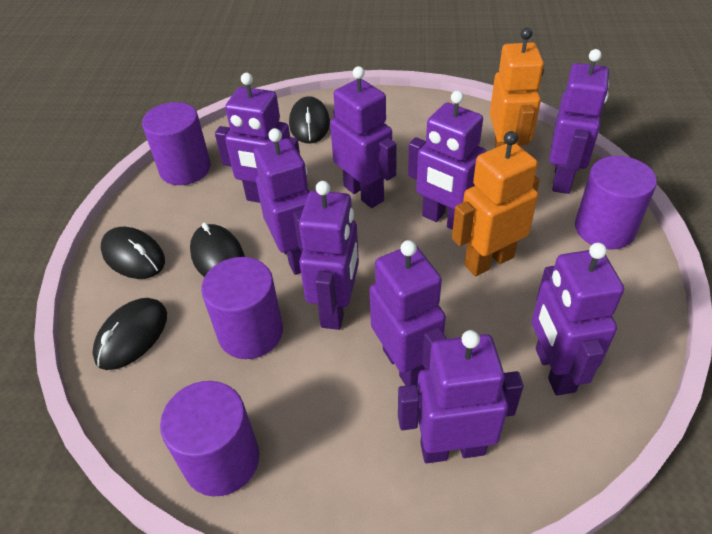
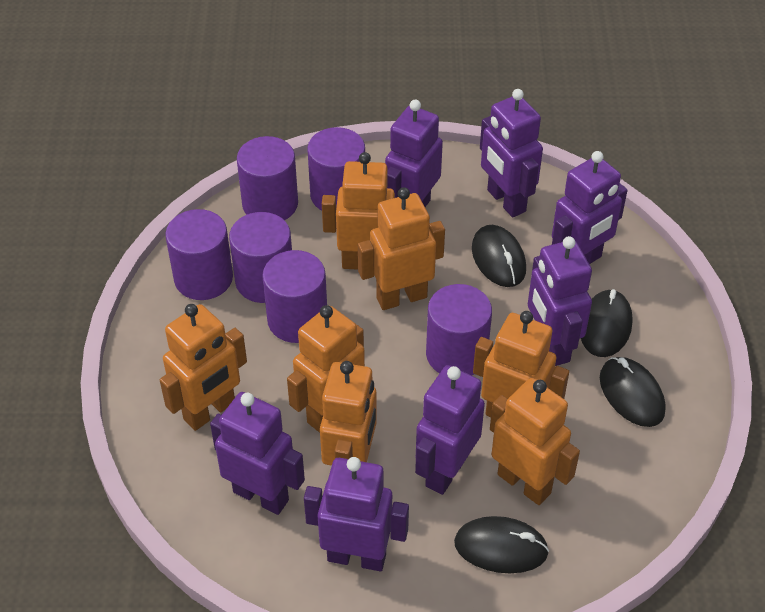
orange robot: [452,131,540,276] [490,28,544,148] = 2 -> [160,304,247,431] [287,305,365,433] [320,361,377,466] [322,152,395,269] [358,187,445,310] [473,311,569,417] [490,378,580,505] = 7
purple cylinder: [142,102,211,185] [160,381,259,496] [201,257,283,359] [575,156,657,250] = 4 -> [165,209,233,300] [229,212,292,303] [237,136,298,220] [262,250,327,343] [307,127,365,211] [426,284,492,376] = 6
purple robot: [215,73,300,203] [254,128,309,275] [299,181,359,330] [330,66,397,208] [369,240,447,386] [398,330,524,463] [408,91,486,230] [532,243,624,396] [549,49,609,194] = 9 -> [210,392,305,515] [304,457,409,571] [385,100,443,207] [415,365,485,495] [480,89,543,217] [528,236,592,366] [552,151,628,264] = 7

